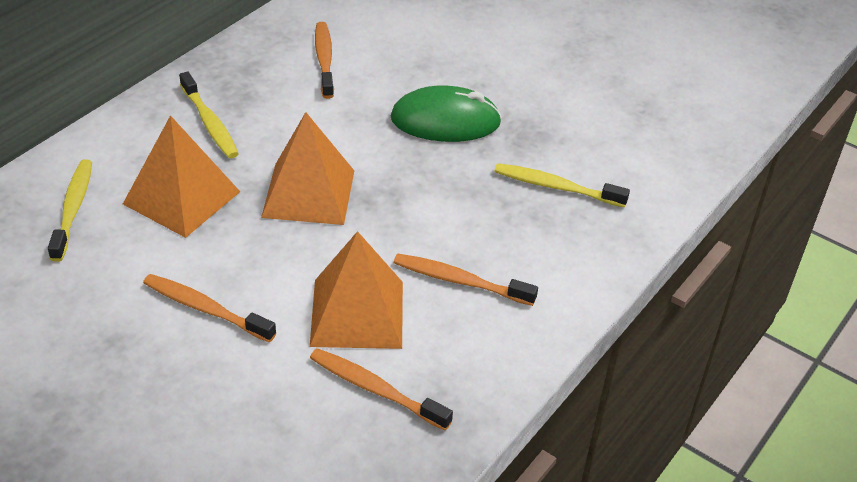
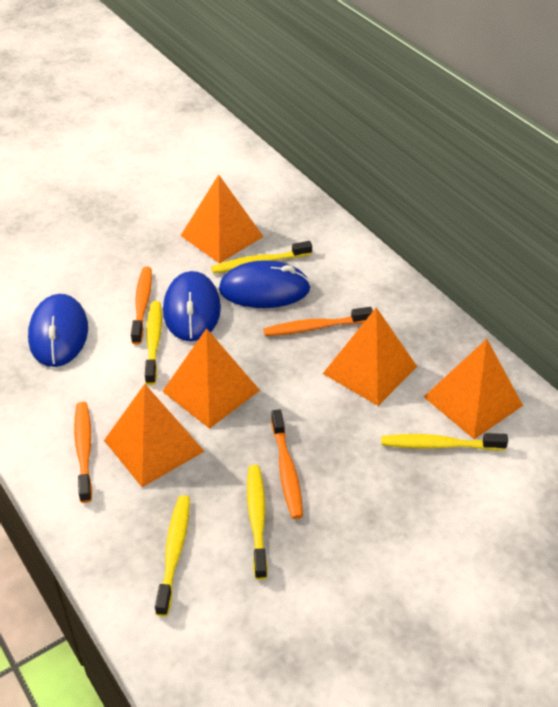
blue mouse: none = 0 -> [28,294,88,367] [163,271,221,342] [219,260,311,308] = 3
green mouse: [391,86,502,142] = 1 -> none = 0
orange pyramid: [123,115,240,238] [261,112,354,225] [310,231,403,349] = 3 -> [104,384,205,487] [162,328,260,429] [181,174,264,264] [323,307,417,406] [424,339,523,439] = 5
yellow toothbrush: [48,159,92,262] [179,72,239,158] [494,163,630,207] = 3 -> [145,301,162,385] [155,495,190,616] [211,241,312,274] [247,465,268,580] [381,433,508,451] = 5

